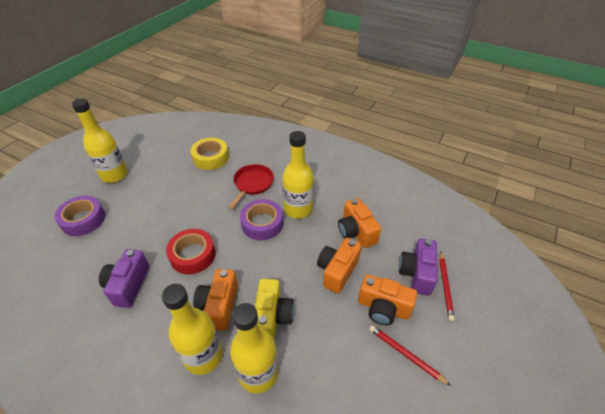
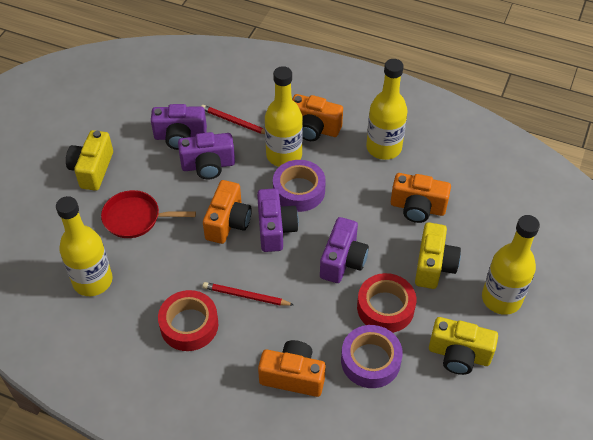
purple camera: [99,249,150,308] [399,238,438,296] = 2 -> [151,104,207,150] [178,132,235,179] [257,188,299,252] [320,217,369,283] = 4
red tape: [166,229,216,274] = 1 -> [158,290,218,351] [357,273,416,333] = 2
yellow camera: [255,279,294,339] = 1 -> [66,130,113,191] [415,222,461,289] [429,317,498,375] = 3
yellow tape: [190,138,229,170] = 1 -> none = 0

